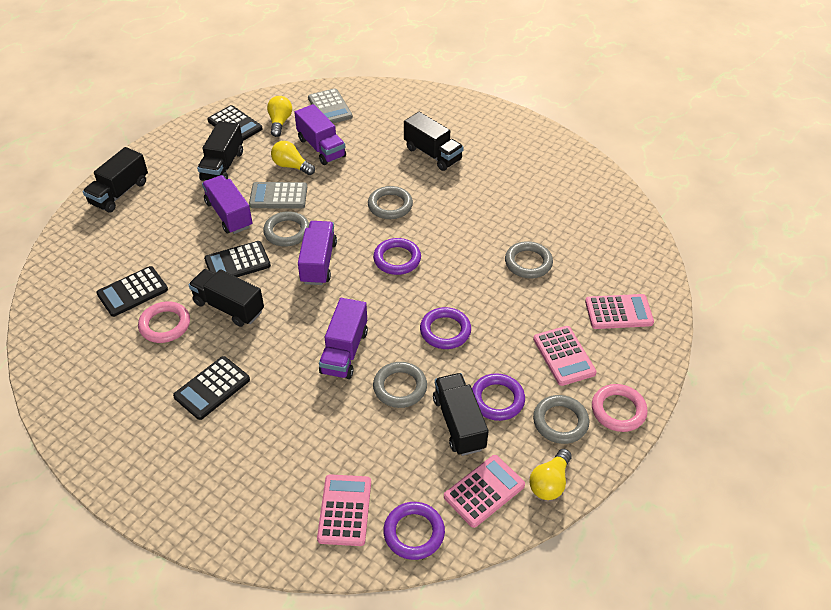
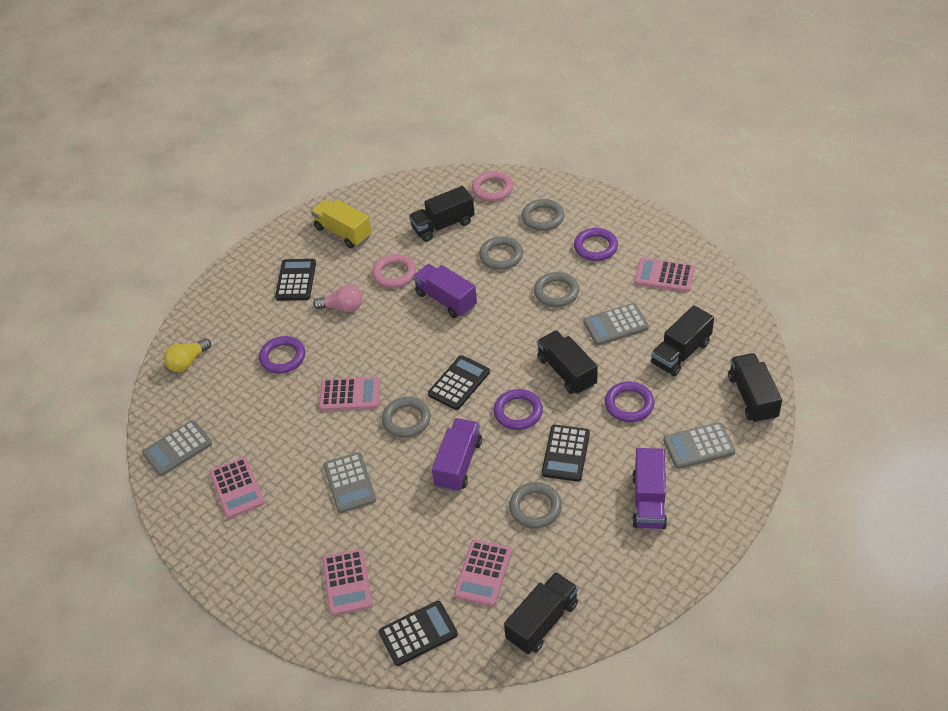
grey calculator: [249,182,307,209] [308,88,353,123] = 2 -> [142,420,212,476] [323,452,376,513] [583,303,649,345] [663,422,735,469] = 4
pink calculator: [317,474,371,546] [444,455,525,528] [533,326,597,386] [585,294,654,329] = 4 -> [210,457,265,519] [319,377,380,411] [322,549,372,616] [454,539,512,607] [634,258,695,292] = 5
pink light bulb: none = 0 -> [313,285,362,312] = 1
purple truck: [202,175,252,234] [294,104,346,165] [298,221,337,285] [319,298,368,379] = 4 -> [413,264,477,318] [432,418,482,492] [632,448,667,529] = 3
yellow light bulb: [267,96,292,137] [271,141,315,175] [529,449,572,500] = 3 -> [164,338,211,372] = 1
yellow truck: none = 0 -> [311,199,372,248] = 1

